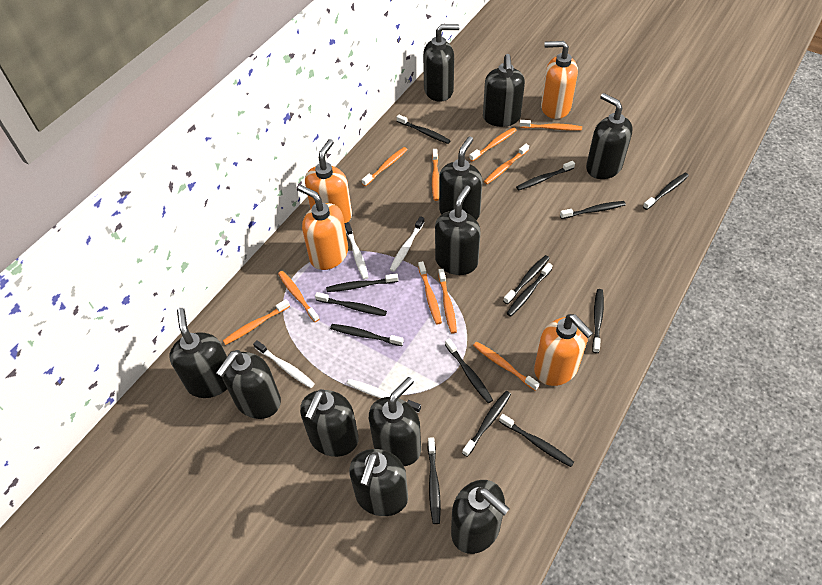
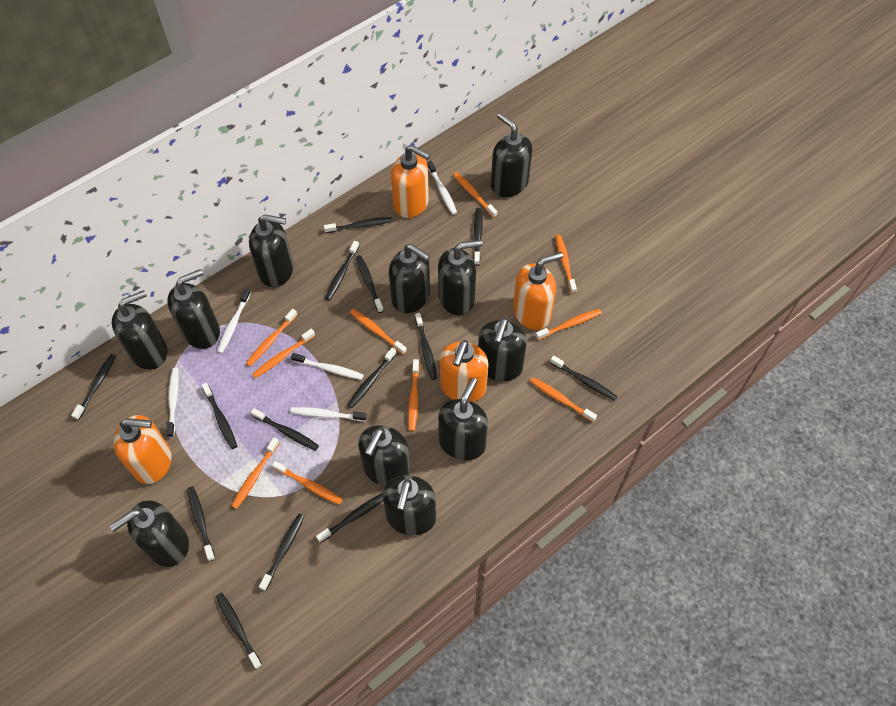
white toothbrush: [253,340,315,388] [345,222,369,280] [347,379,421,413] [390,216,425,272] = 4 -> [166,368,179,438] [217,289,250,353] [290,407,367,421] [291,353,364,380] [427,161,457,215] = 5

